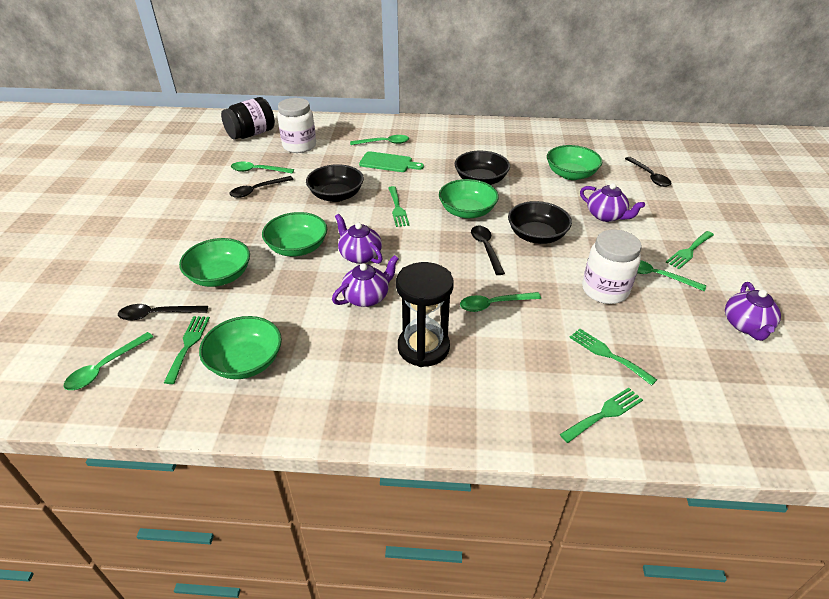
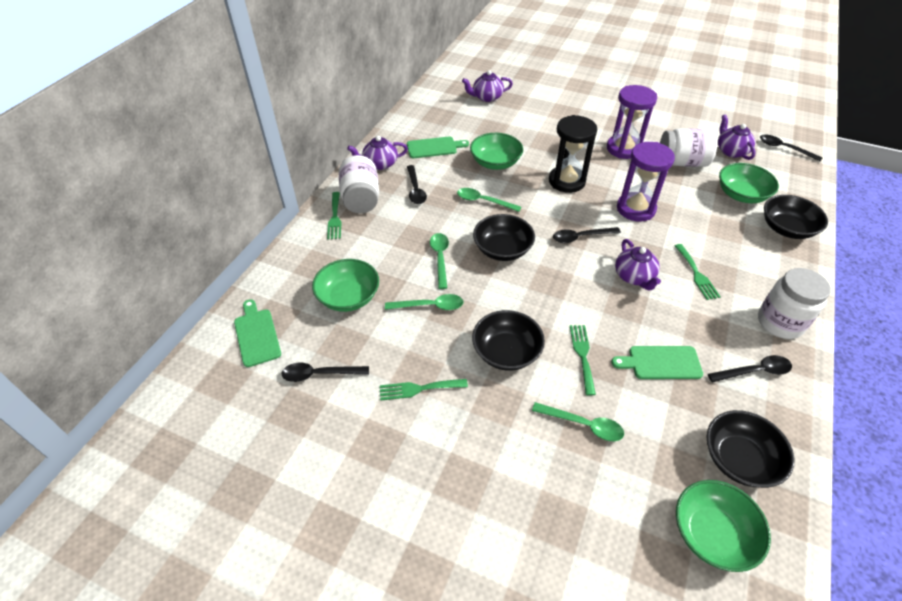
black bowl: [306,164,364,202] [455,151,510,185] [508,201,572,244] = 3 -> [472,310,545,371] [473,214,535,261] [707,410,795,488] [764,195,828,239] = 4
black jar: [221,97,275,140] = 1 -> none = 0
black spoon: [118,304,208,320] [229,176,294,198] [471,226,505,275] [625,157,671,187] = 4 -> [281,362,369,382] [407,165,427,204] [553,227,621,243] [708,355,792,383] [760,135,823,161] = 5
green bowl: [179,238,250,287] [199,316,282,379] [262,212,327,256] [439,179,499,219] [547,145,602,180] = 5 -> [312,259,379,312] [470,133,523,170] [676,480,771,572] [719,163,779,203] = 4
green cutting board: [359,151,424,172] = 1 -> [234,299,281,367] [407,137,469,158] [612,346,703,379] = 3
green fork: [164,316,210,384] [388,186,409,227] [560,388,643,443] [569,328,657,386] [666,231,714,269] = 5 -> [327,192,341,239] [380,379,468,400] [570,325,596,395] [675,244,721,300] = 4
green spoon: [63,332,153,390] [231,162,294,174] [350,135,409,145] [460,292,541,312] [637,260,706,291] = 5 -> [385,294,464,310] [430,233,449,289] [457,188,521,212] [532,402,624,441] = 4
purple hourglass: none = 0 -> [607,85,657,159] [617,142,675,222] = 2
white jar: [277,98,316,153] [582,230,642,304] = 2 -> [339,155,379,214] [660,128,717,167] [758,268,831,339] = 3

